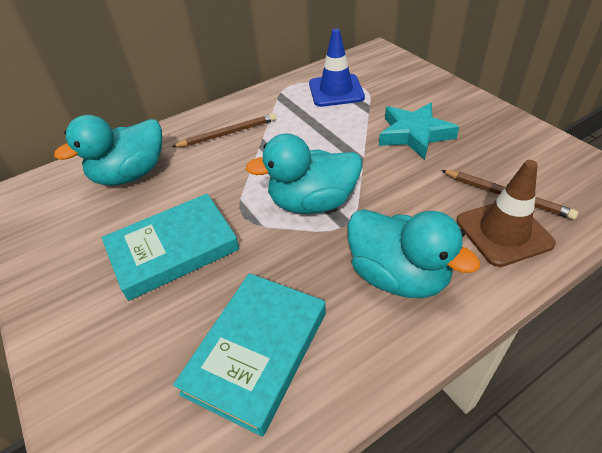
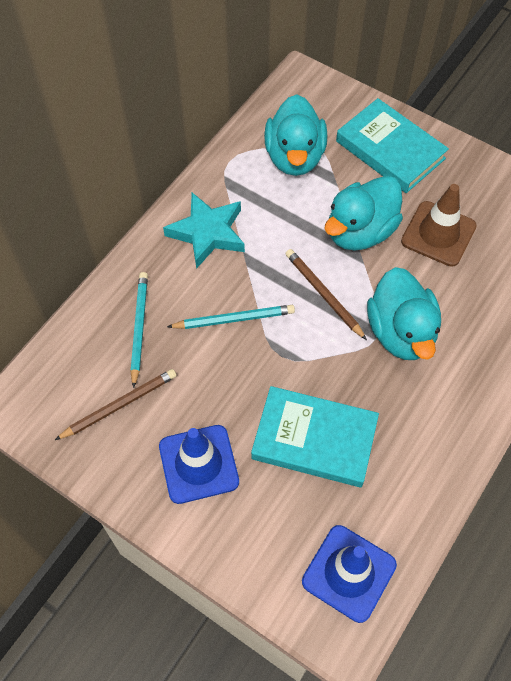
blue traffic cone: [309,29,365,107] = 1 -> [159,425,239,504] [302,525,397,623] = 2
turquoise pencil: none = 0 -> [130,272,148,388] [167,305,295,329] = 2

